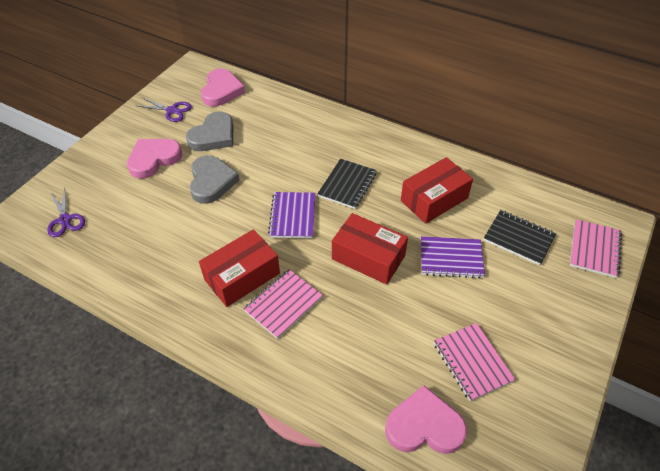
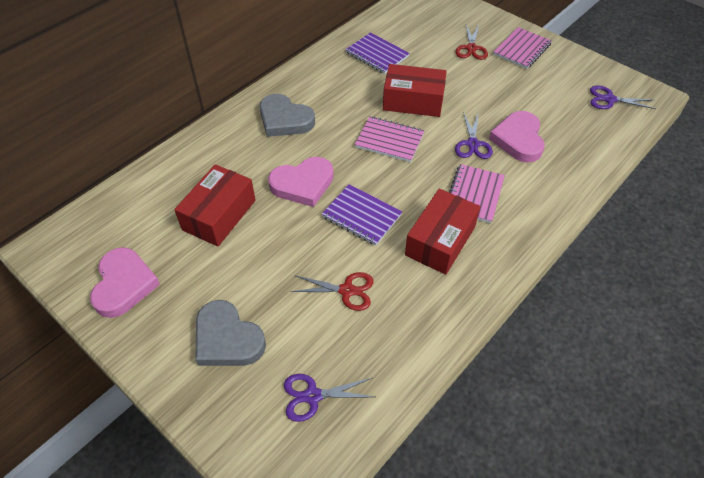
black notebook: [317,159,377,209] [484,210,556,265] = 2 -> none = 0
purple scissors: [47,188,85,237] [138,98,192,122] = 2 -> [284,374,374,422] [455,112,493,159] [590,85,656,109] = 3
red scissors: none = 0 -> [291,272,374,311] [455,25,488,60] = 2

